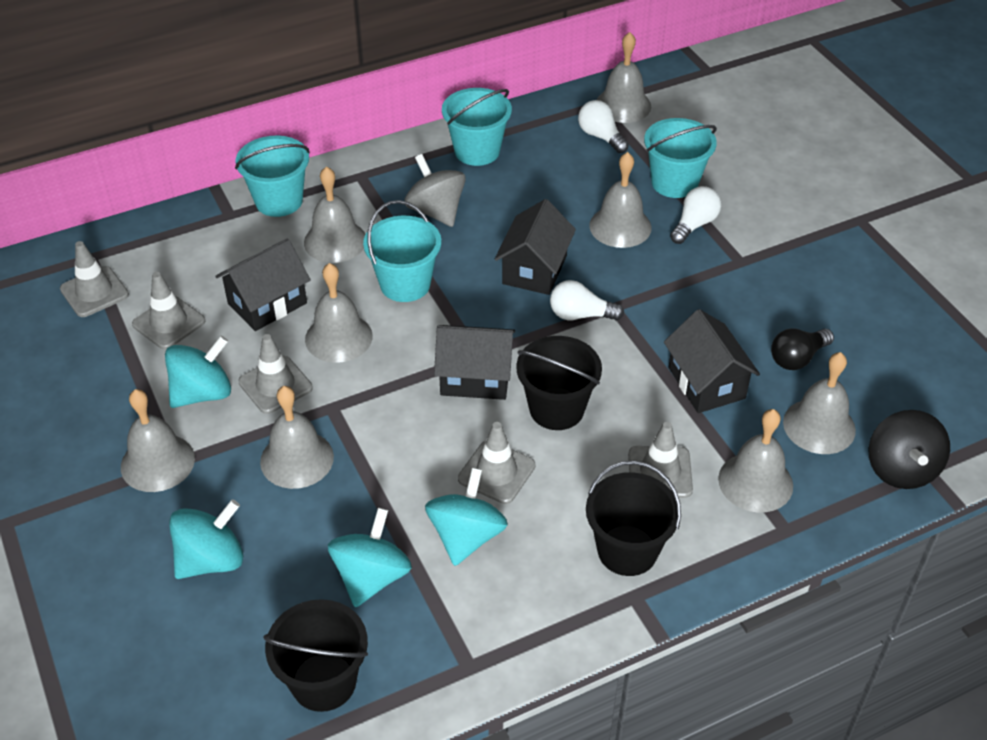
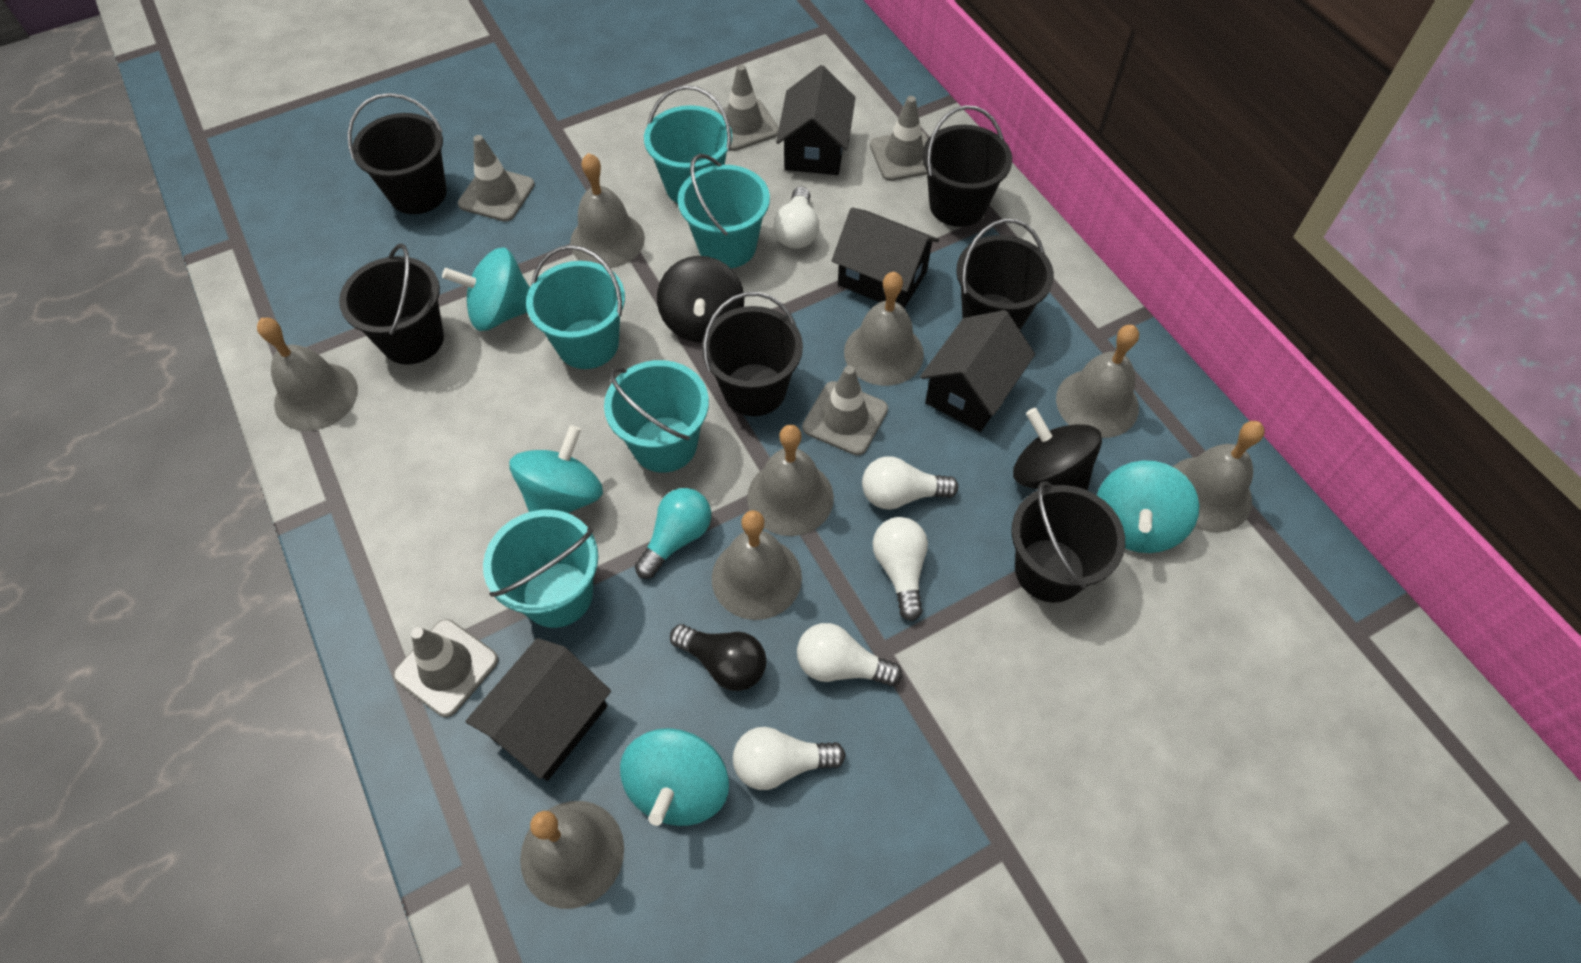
black bucket: [263,599,368,712] [516,336,602,430] [586,460,681,576] = 3 -> [339,243,444,365] [348,93,447,214] [702,292,803,416] [922,105,1012,227] [956,219,1054,330] [1011,481,1125,603] = 6
black spinning top: [868,410,950,489] = 1 -> [657,256,744,342] [1013,408,1102,491] = 2
grey spinning top: [404,154,466,227] = 1 -> none = 0
turquoise bucket: [235,136,310,217] [363,200,441,302] [442,88,512,166] [644,118,717,198] = 4 -> [483,510,598,628] [526,245,625,369] [604,360,709,473] [644,85,732,203] [678,154,770,268] = 5
turquoise light bulb: none = 0 -> [635,488,711,579] = 1
white light bulb: [550,280,624,320] [578,100,629,153] [670,186,721,244] = 3 -> [733,727,846,790] [774,187,819,249] [797,623,902,686] [862,456,958,510] [873,517,928,621] = 5

